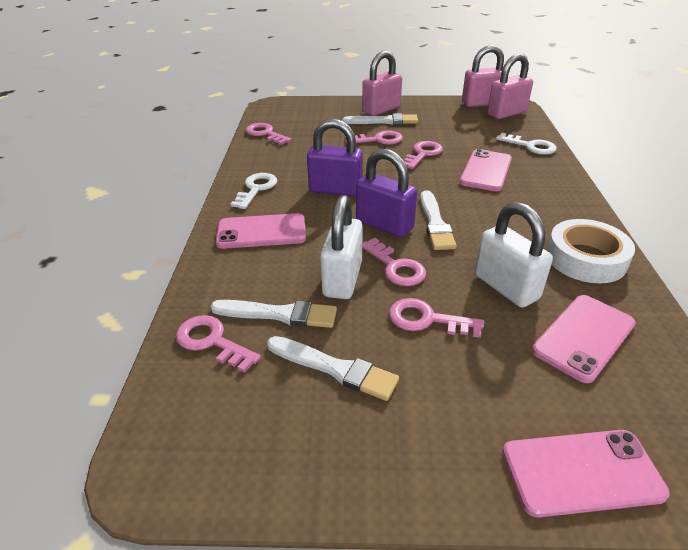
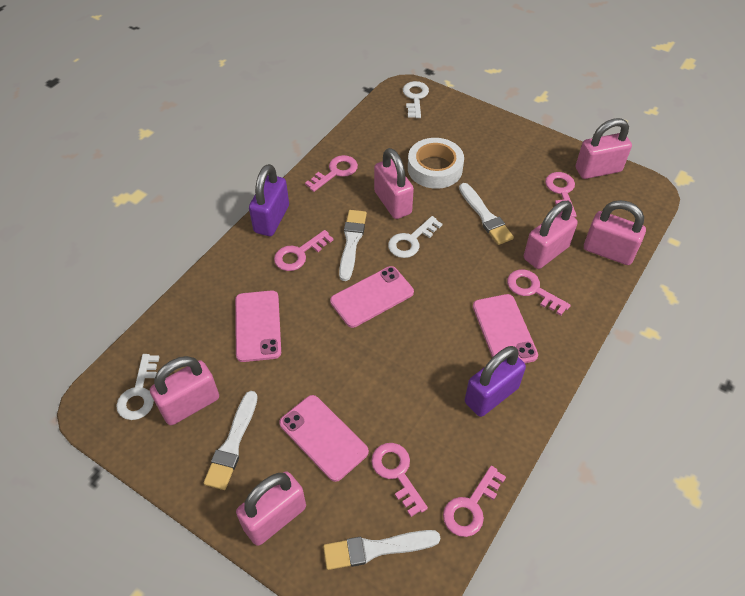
pink padlock: [362,51,402,116] [462,45,504,107] [487,53,533,119] = 3 -> [150,356,219,425] [236,471,306,546] [374,148,414,219] [524,201,578,269] [576,118,632,179] [584,200,646,265] = 6
white key: [231,173,277,209] [496,133,557,155] = 2 -> [116,354,159,420] [388,216,442,258] [403,81,429,118] = 3
white padlock: [320,195,363,299] [475,202,553,308] = 2 -> none = 0

